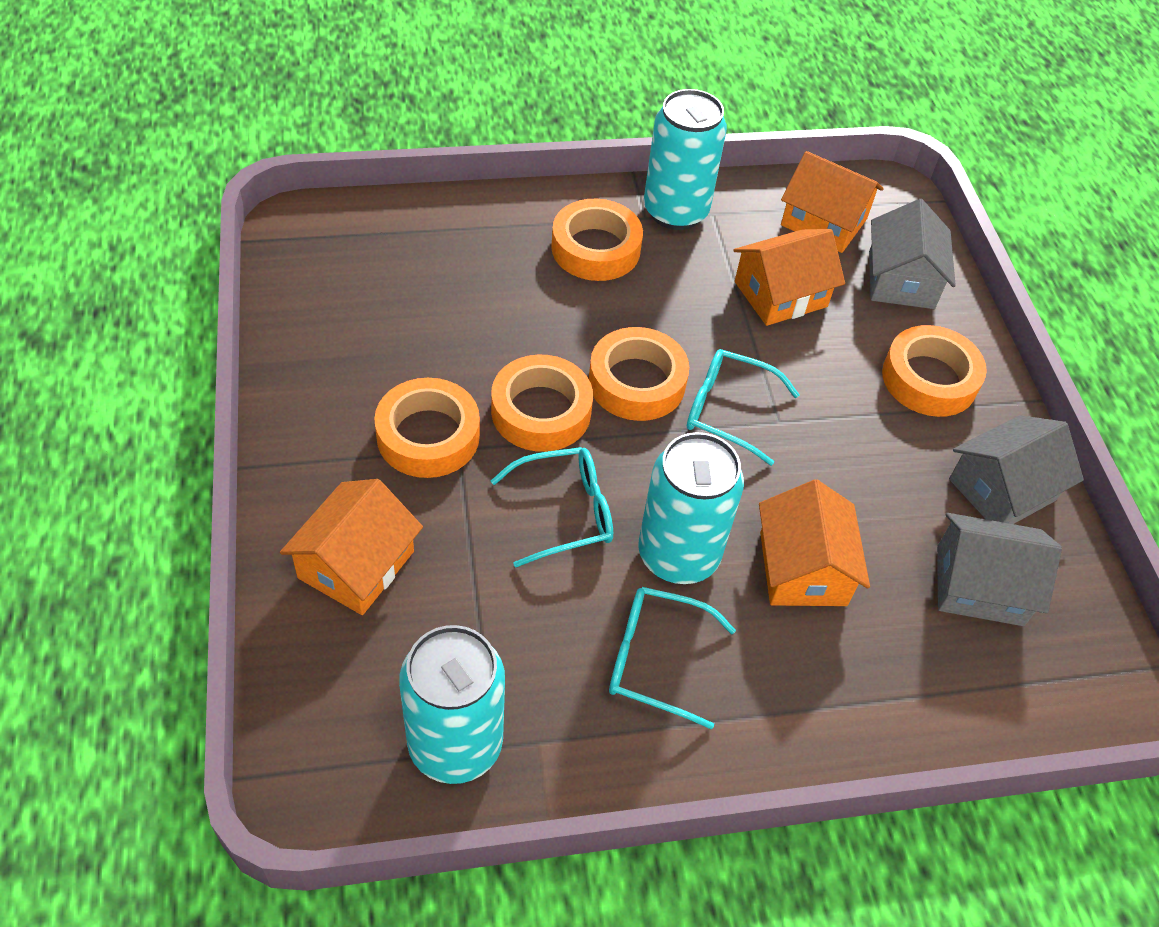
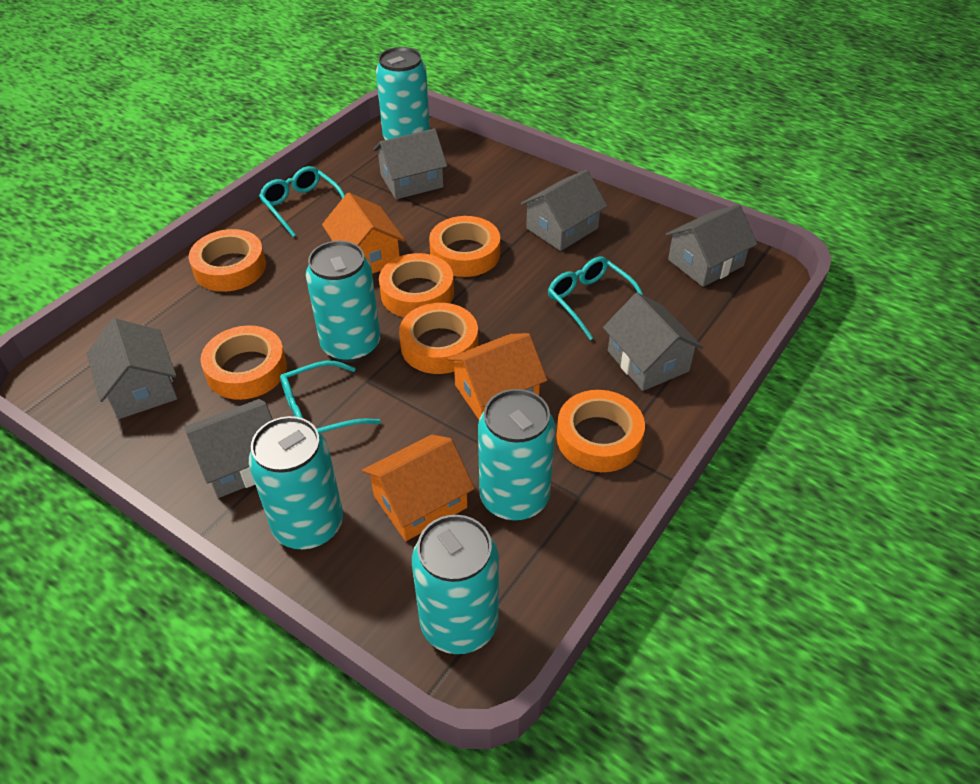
grey house: [869,199,956,309] [937,513,1062,626] [949,415,1084,524] = 3 -> [86,318,178,419] [184,399,273,498] [373,128,447,199] [521,170,607,251] [603,293,703,391] [666,204,757,287] = 6
orange house: [280,479,423,615] [733,229,845,326] [759,480,870,606] [781,151,884,253] = 4 -> [322,193,405,274] [362,435,475,541] [447,333,547,419] = 3
orange tape: [374,378,480,478] [491,355,593,452] [551,199,643,281] [589,327,689,421] [882,325,987,417] = 5 -> [189,229,266,292] [200,325,287,400] [379,253,454,317] [399,303,478,374] [429,216,500,277] [556,390,645,472] = 6
turquoise can: [399,625,505,784] [638,432,744,584] [644,89,727,230] = 3 -> [249,416,343,550] [306,241,380,363] [376,47,430,140] [412,515,499,654] [478,389,555,521] = 5

